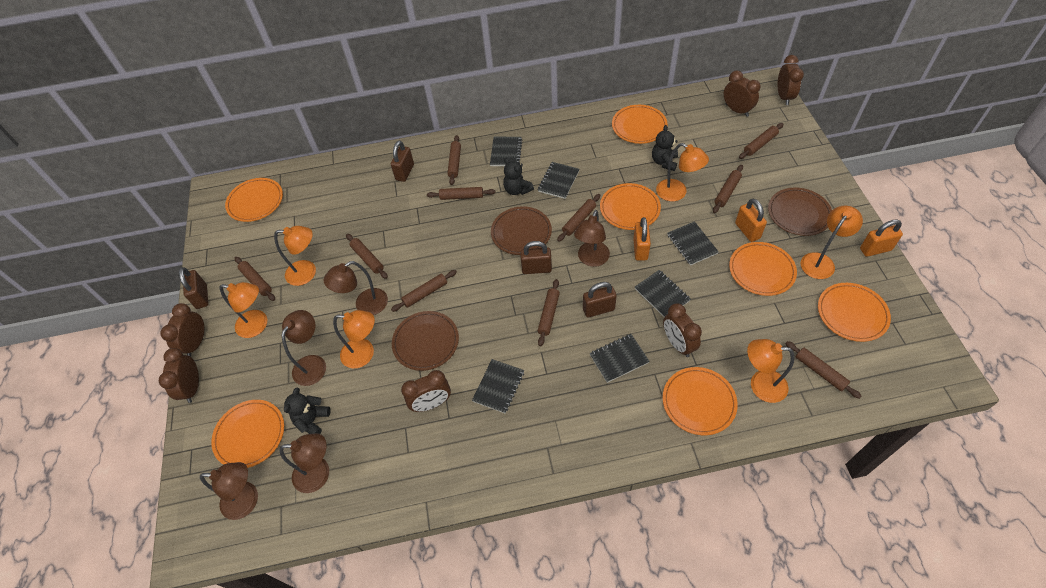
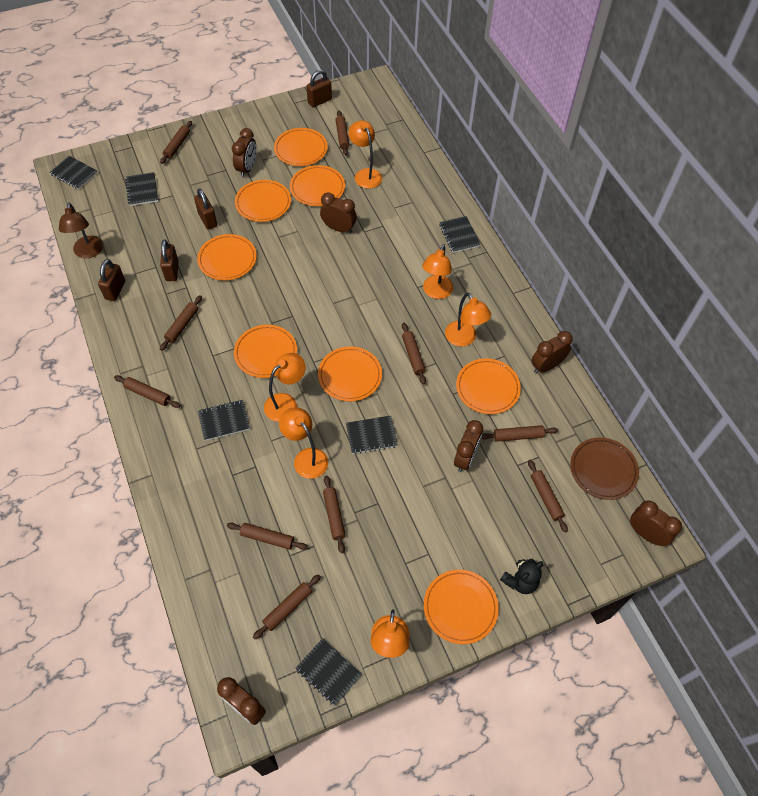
black teddy bear: [284,387,331,434] [503,158,534,195] [652,125,678,171] = 3 -> [500,559,543,594] = 1
brown lamp: [200,462,258,520] [279,433,329,493] [282,310,326,386] [324,261,388,315] [574,210,610,267] = 5 -> [59,203,103,258] = 1
brown plate: [392,311,459,371] [491,206,552,255] [768,187,832,236] = 3 -> [570,437,639,500] = 1
orange padlock: [633,217,651,261] [735,199,767,242] [860,219,903,257] = 3 -> none = 0
orange plate: [211,400,284,468] [225,178,283,222] [600,183,661,230] [612,105,668,144] [663,367,738,435] [729,242,797,296] [818,283,891,342] = 7 -> [197,234,257,280] [234,325,297,378] [235,180,291,222] [274,128,328,166] [290,165,345,206] [318,346,382,402] [424,570,499,644] [456,358,521,414] = 8

